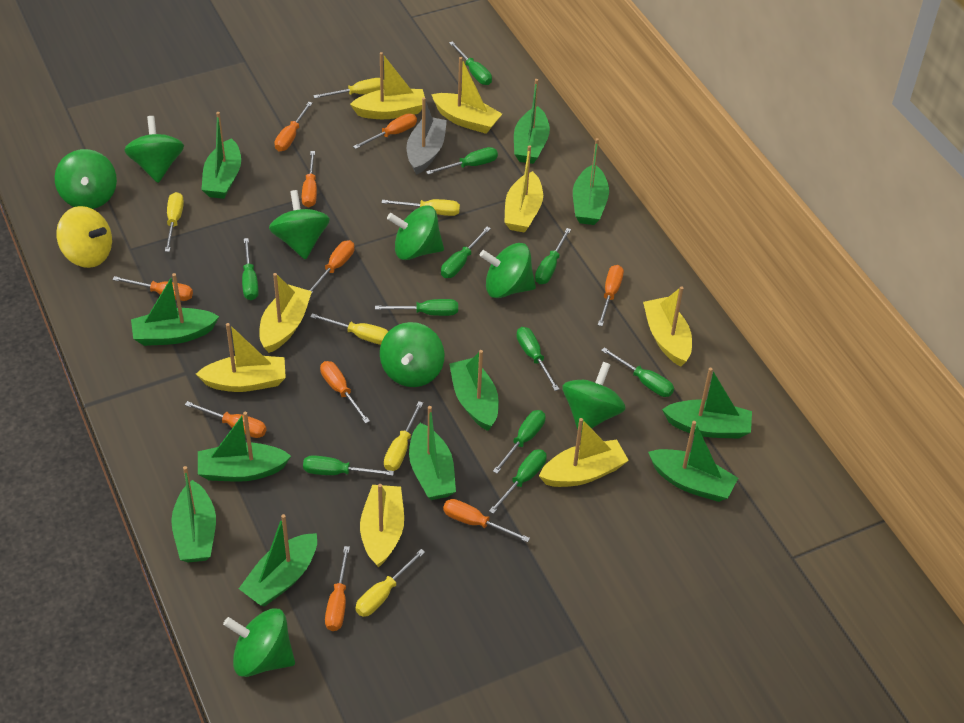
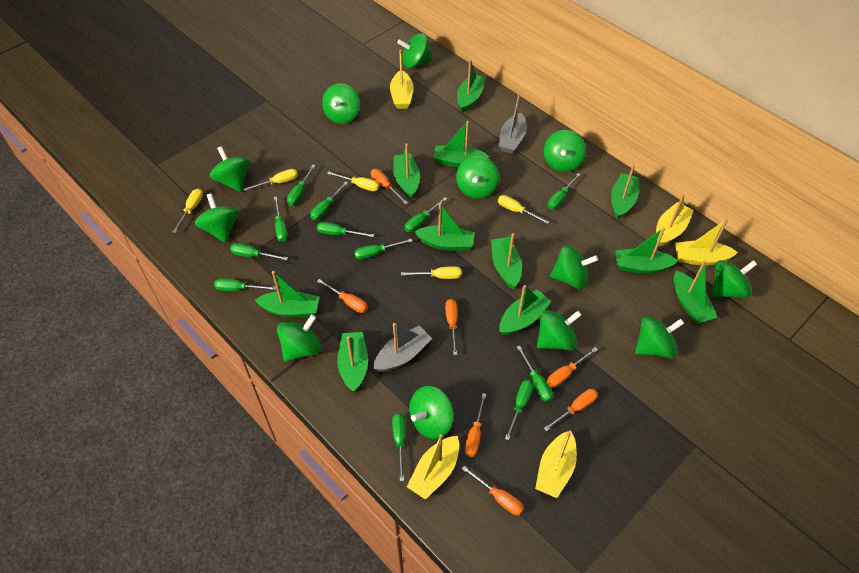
green screwdriver: [242,238,259,300] [303,455,394,476] [375,299,458,316] [426,147,498,175] [441,227,491,278] [449,41,492,85] [489,449,547,514] [493,410,546,474] [517,327,560,391] [535,228,571,284] [601,347,674,397] = 11 -> [214,278,276,291] [230,243,288,260] [274,197,288,242] [287,165,315,206] [310,181,348,220] [317,222,374,237] [354,239,412,260] [392,413,406,481] [404,197,447,232] [505,380,533,440] [517,346,553,402] [548,173,581,210] = 12
green spinning top: [55,149,117,209] [124,116,184,183] [223,608,295,677] [269,190,330,260] [380,322,444,387] [387,205,444,260] [480,243,536,298] [562,362,626,434] = 8 -> [195,193,239,243] [210,146,250,192] [277,314,321,362] [322,83,360,124] [397,33,432,68] [409,386,454,439] [456,156,499,199] [537,310,582,350] [543,130,586,172] [550,245,598,289] [635,316,684,358] [710,260,757,298] = 12
grey boat: [407,97,447,175] = 1 -> [373,323,432,372] [498,93,527,154] = 2
orange screwdriver: [112,276,193,301] [185,401,267,438] [274,102,312,151] [302,151,317,208] [309,240,355,294] [320,361,370,424] [325,546,350,631] [353,113,417,149] [443,499,530,542] [598,265,624,326] = 10 -> [317,279,368,313] [371,169,408,204] [445,299,458,355] [462,466,524,516] [465,393,486,457] [544,389,598,431] [547,347,598,388] = 7
yellow boat: [196,323,286,392] [259,273,312,353] [350,52,425,119] [360,484,404,568] [431,57,502,134] [504,145,543,233] [539,418,629,487] [643,286,692,366] = 8 -> [390,50,414,109] [407,434,459,500] [535,430,577,498] [656,194,694,247] [675,219,738,266] = 5
yellow screwdriver: [165,192,184,252] [310,313,389,345] [313,78,384,99] [355,549,425,617] [381,199,460,216] [384,401,423,471] = 6 -> [173,189,203,233] [244,169,298,191] [327,171,379,191] [401,266,462,279] [498,195,549,224] = 5
yellow spinning top: [56,206,112,268] = 1 -> none = 0

